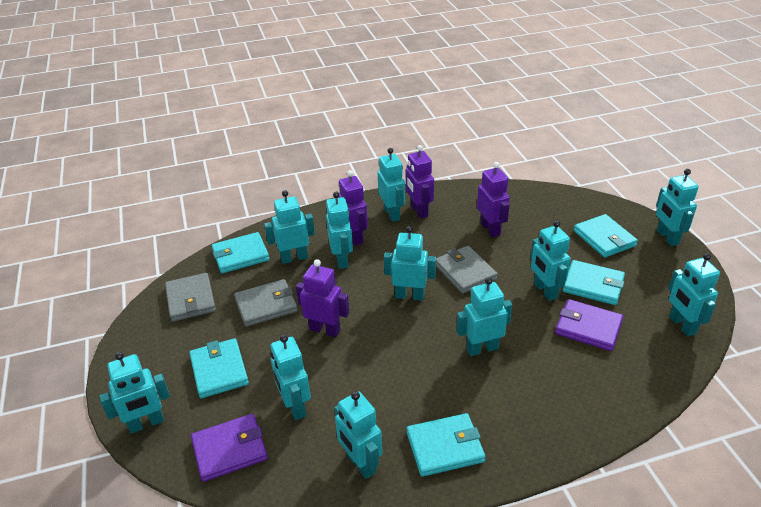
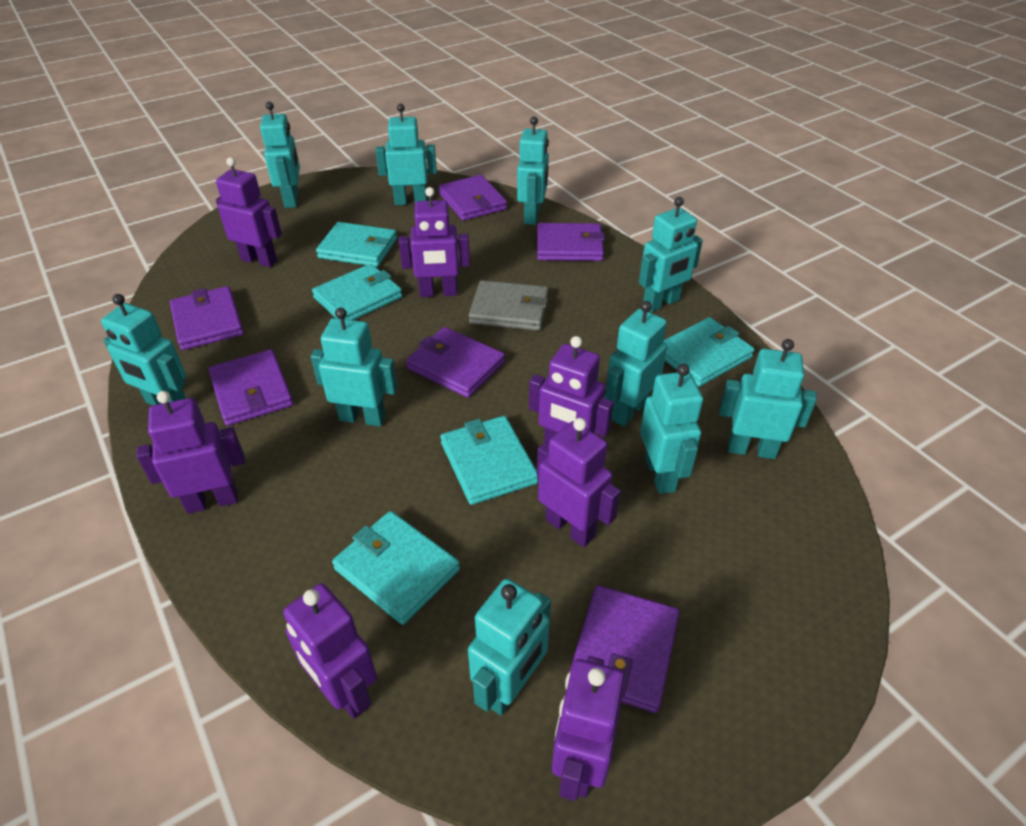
grey wallet: [165,273,216,322] [234,279,298,327] [436,246,498,294] = 3 -> [469,280,549,331] = 1
purple robot: [296,259,349,337] [338,170,368,246] [406,145,434,219] [477,162,510,237] = 4 -> [136,391,245,514] [216,157,282,267] [283,583,377,719] [399,187,470,297] [529,336,614,443] [537,418,621,547] [552,656,624,801] = 7
purple wallet: [191,414,268,482] [555,299,623,351] = 2 -> [170,286,244,350] [208,349,293,426] [406,327,505,398] [438,175,507,221] [537,223,605,261] [569,585,680,713] = 6
turquoise robot: [99,352,170,434] [264,190,315,264] [270,334,311,420] [326,191,353,269] [334,391,382,479] [378,148,405,222] [384,226,436,301] [456,277,512,356] [530,220,571,301] [656,169,699,246] [668,253,720,337] = 11 -> [101,294,186,405] [260,102,300,208] [311,308,398,426] [375,103,437,205] [468,579,551,716] [517,116,549,225] [605,301,667,427] [639,197,703,312] [640,364,703,494] [719,339,817,459] = 10

